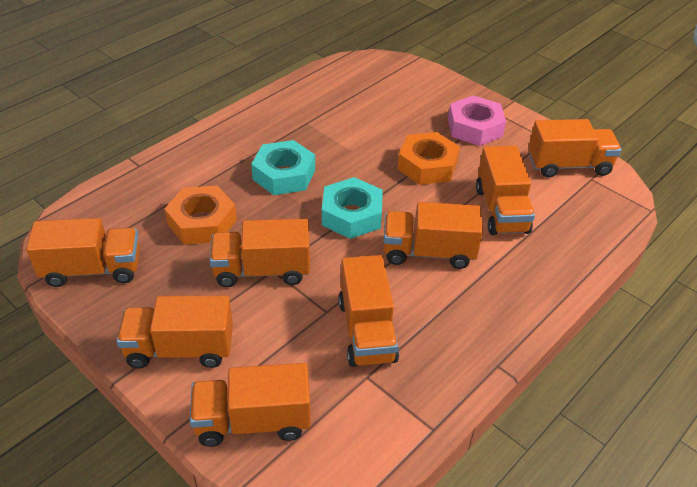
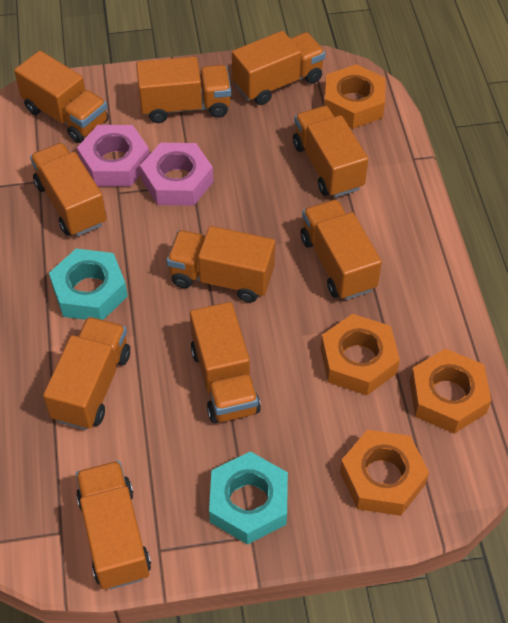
orange nut: [164,186,237,245] [397,132,460,185] = 2 -> [321,314,400,395] [324,64,386,129] [340,430,429,516] [410,349,491,434] = 4
orange truck: [26,218,140,287] [117,296,233,368] [190,363,311,447] [210,219,310,287] [338,255,399,367] [384,202,483,269] [476,146,535,235] [528,119,622,178] = 8 -> [14,51,108,143] [30,143,107,236] [43,317,130,430] [76,461,151,589] [136,56,231,123] [167,226,275,303] [190,302,261,423] [232,31,325,105] [293,106,368,198] [301,199,382,300] = 10
pink nut: [448,95,506,146] = 1 -> [77,125,150,186] [140,143,213,206] = 2

